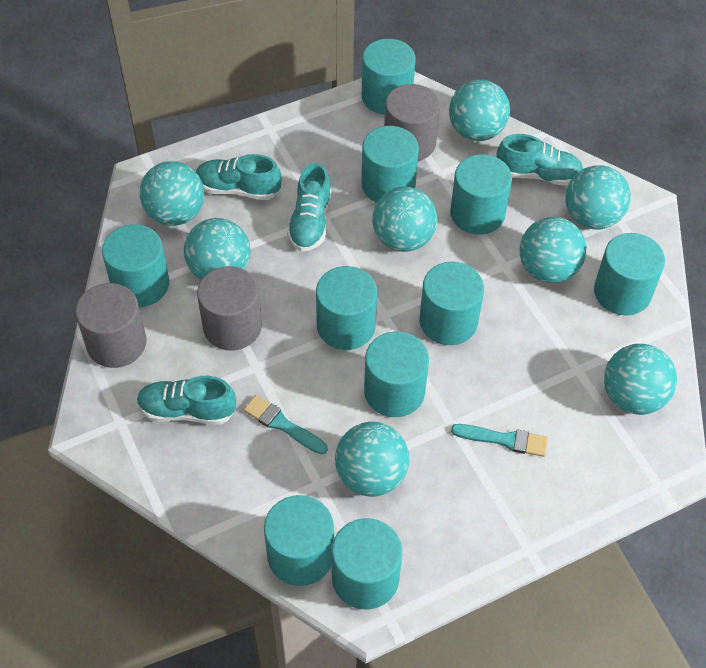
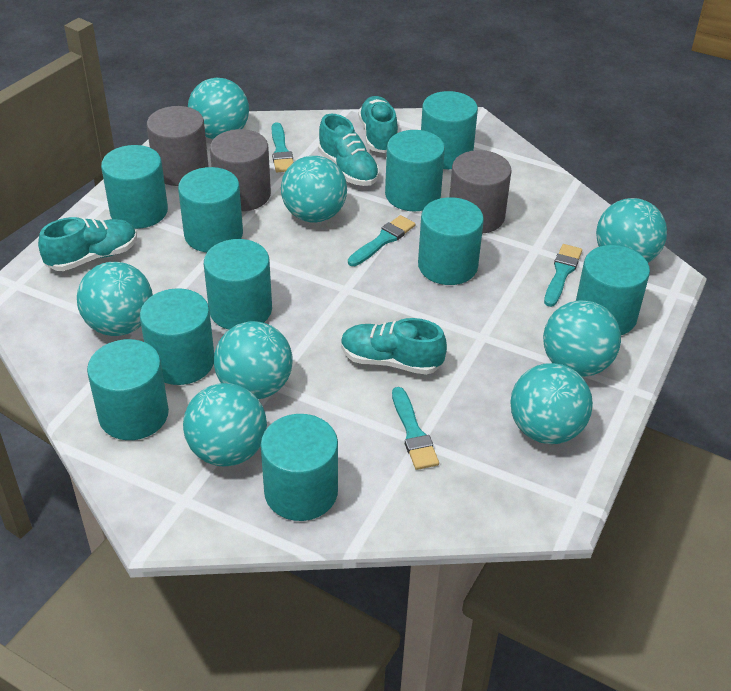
turquoise brush: [243,395,328,455] [451,424,548,457] = 2 -> [271,122,294,172] [348,215,415,266] [392,387,439,470] [544,244,582,307] = 4

